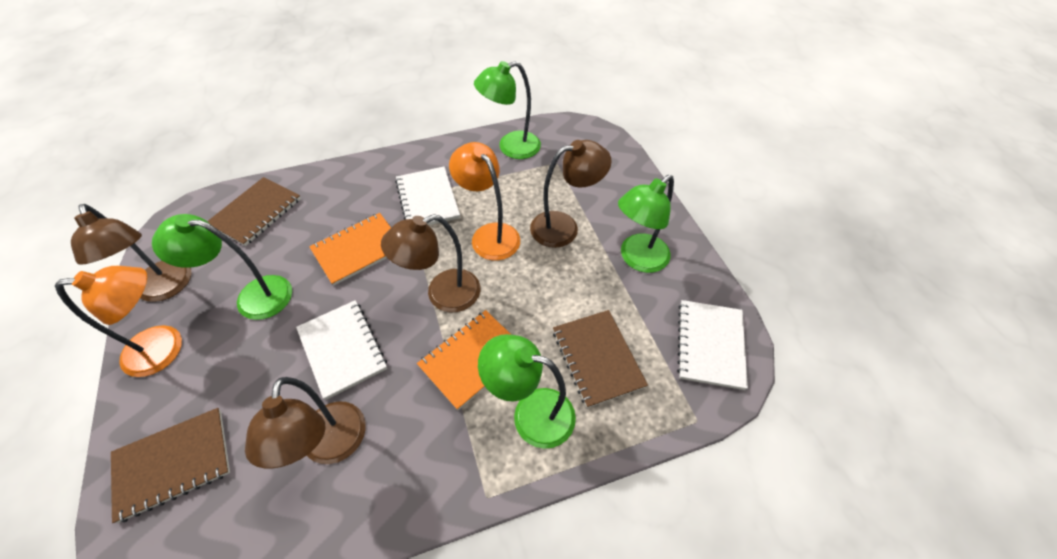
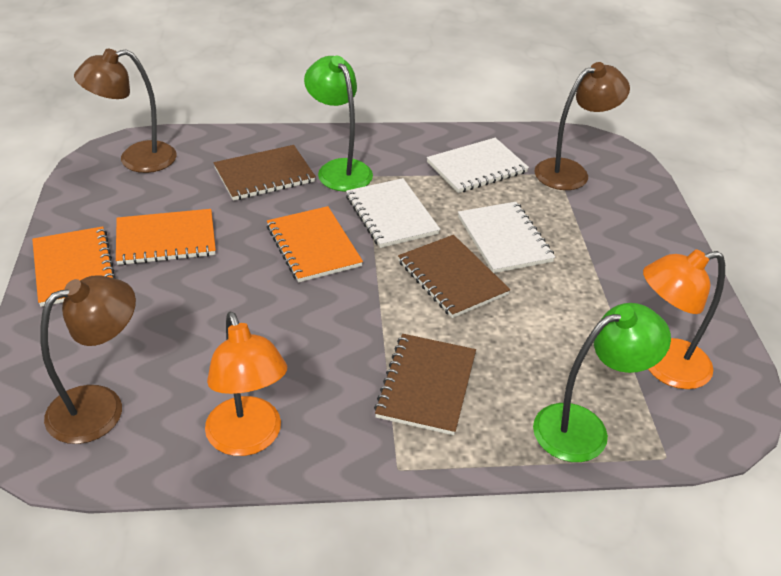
brown lamp: [71,204,192,302] [245,377,366,469] [381,214,480,313] [530,140,612,248] = 4 -> [40,275,136,444] [74,49,177,173] [535,62,630,190] = 3
green lamp: [152,214,292,320] [474,61,541,159] [478,334,576,449] [618,175,674,273] = 4 -> [304,56,373,192] [533,303,671,462] = 2
orange notebook: [309,213,391,286] [417,310,511,410] = 2 -> [32,226,116,307] [116,209,216,265] [267,206,363,282] = 3

